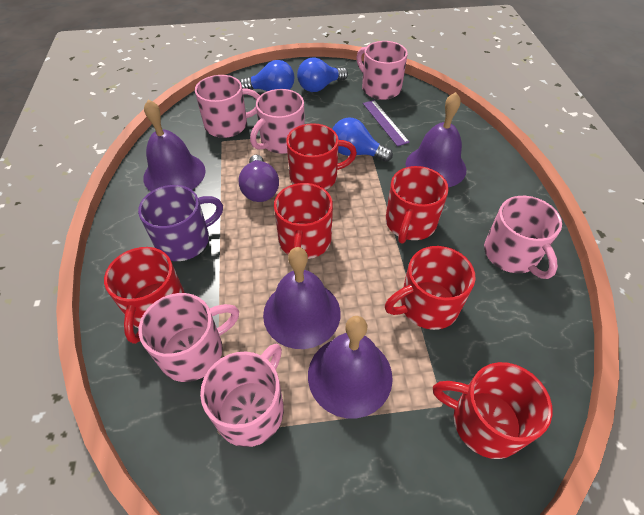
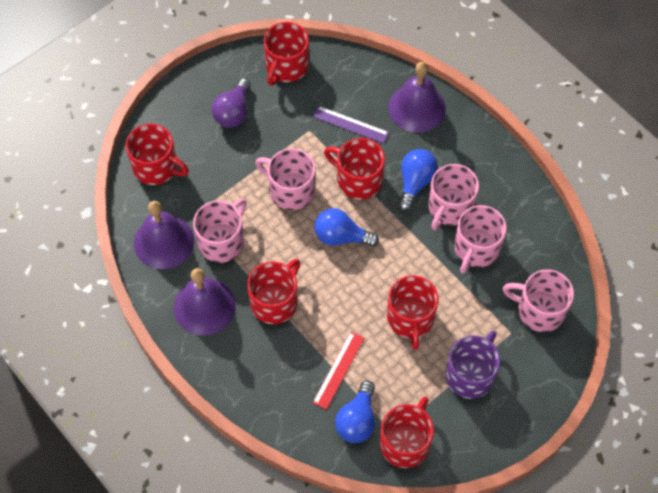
pink mug: [138,293,239,382] [195,75,260,138] [200,344,284,447] [250,89,305,154] [356,41,408,100] [484,196,562,279] = 6 -> [193,199,247,263] [255,148,315,210] [428,164,479,230] [454,205,507,274] [503,269,574,332] = 5
purple bell: [143,100,206,191] [263,247,341,349] [308,316,393,418] [406,92,466,187] = 4 -> [134,201,194,269] [174,268,236,336] [388,62,446,133] = 3
red ruler: none = 0 -> [313,332,364,410] = 1

